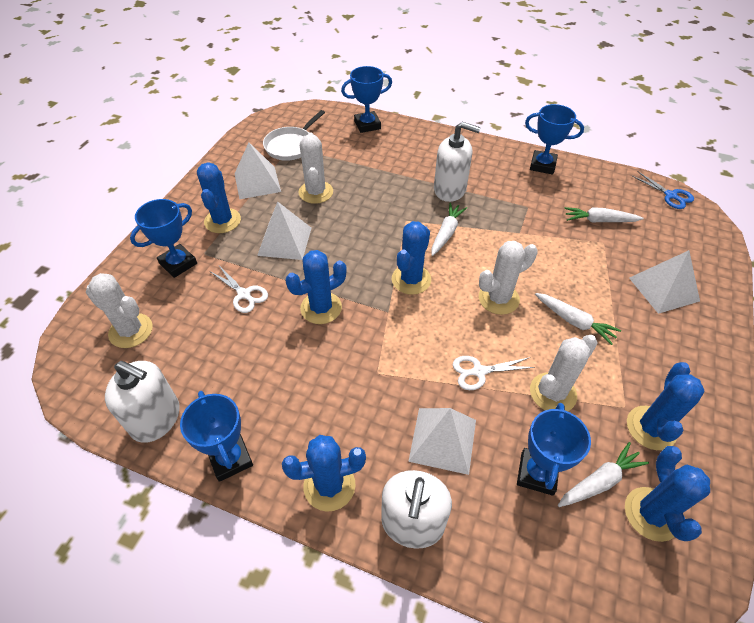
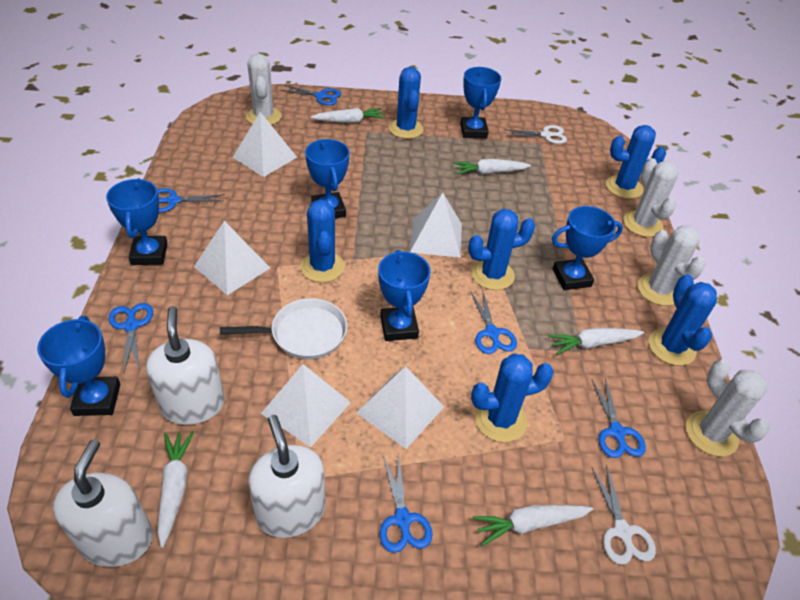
blue scissors: [632,172,694,209] = 1 -> [109,303,153,372] [157,188,225,212] [281,85,341,105] [380,453,432,553] [470,289,517,354] [592,378,646,458] = 6
blue trophy: [130,199,197,278] [180,391,253,482] [341,66,392,133] [517,403,591,496] [525,104,584,175] = 5 -> [37,316,120,416] [106,178,168,265] [305,139,350,218] [378,250,431,341] [460,67,501,138] [552,206,623,290] = 6
white carrot: [431,203,467,256] [535,293,621,345] [558,442,649,507] [564,207,644,222] = 4 -> [157,431,194,548] [310,108,385,123] [453,159,531,175] [473,505,593,546] [548,328,644,355] = 5
white pyramid: [234,142,281,199] [257,201,312,260] [408,408,476,475] [629,250,700,314] = 4 -> [194,221,270,295] [232,112,297,177] [261,364,351,447] [356,366,444,449] [410,192,462,258] = 5

